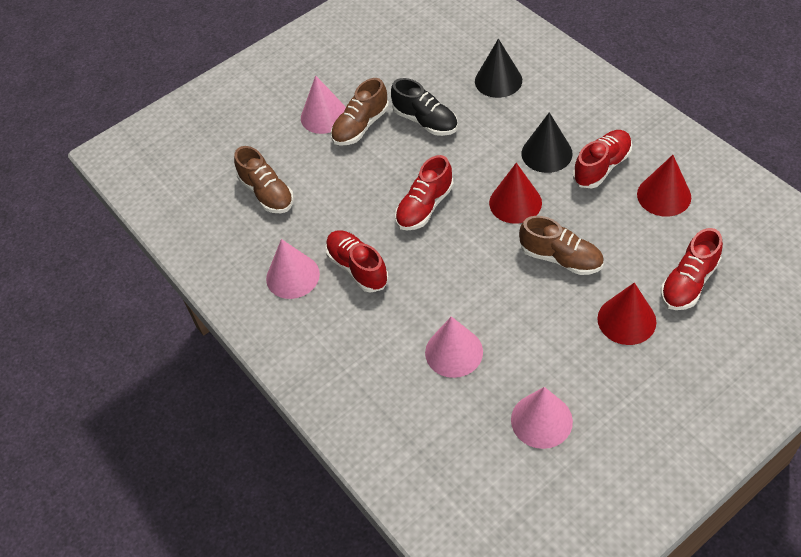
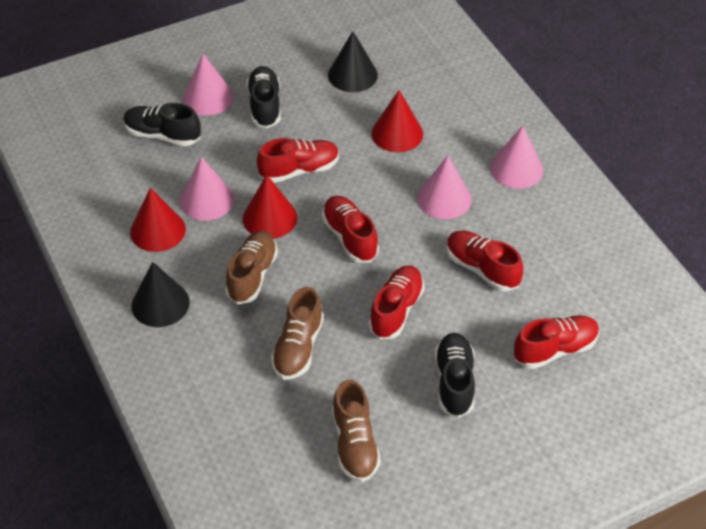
black shoe: [391,78,458,136] = 1 -> [123,103,201,146] [246,66,281,128] [435,333,475,418] = 3
red shoe: [325,230,389,293] [395,155,454,230] [573,130,632,189] [661,228,723,310] = 4 -> [257,138,339,183] [322,196,379,263] [369,265,425,339] [447,231,523,291] [514,315,599,369] = 5

